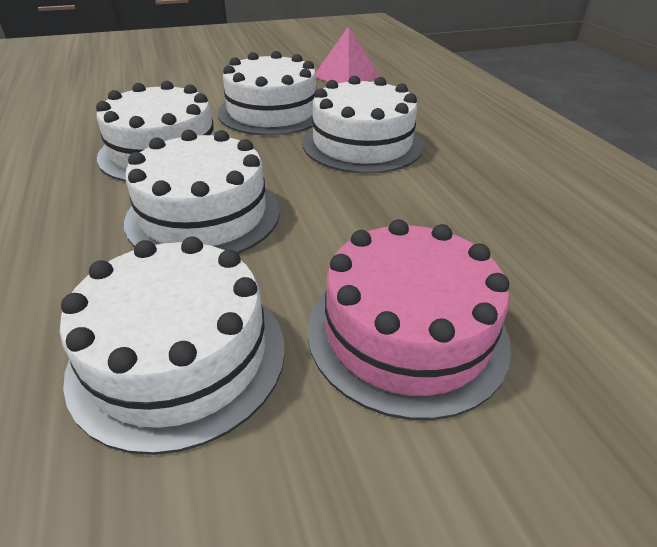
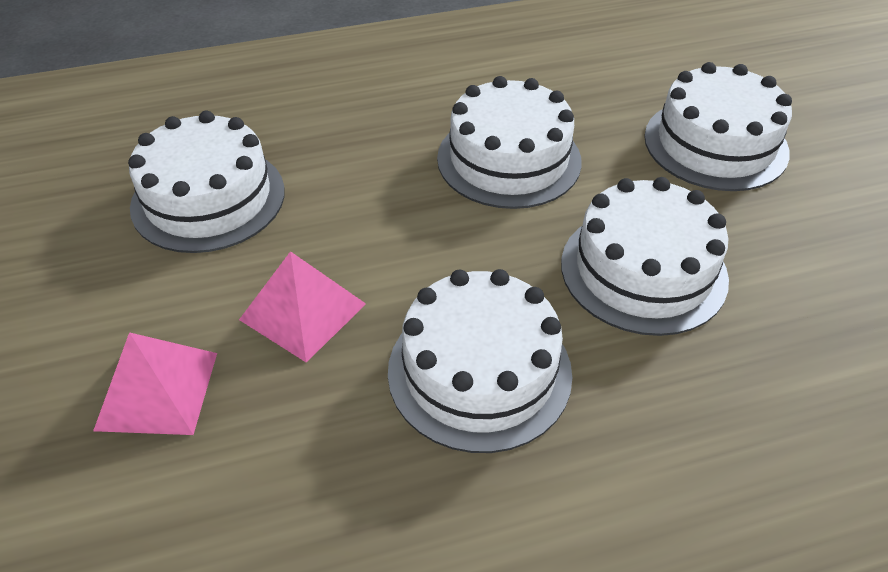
pink cake: [308,219,511,420] = 1 -> none = 0
pink pyramid: [316,26,380,83] = 1 -> [93,332,217,435] [239,251,366,362] = 2

